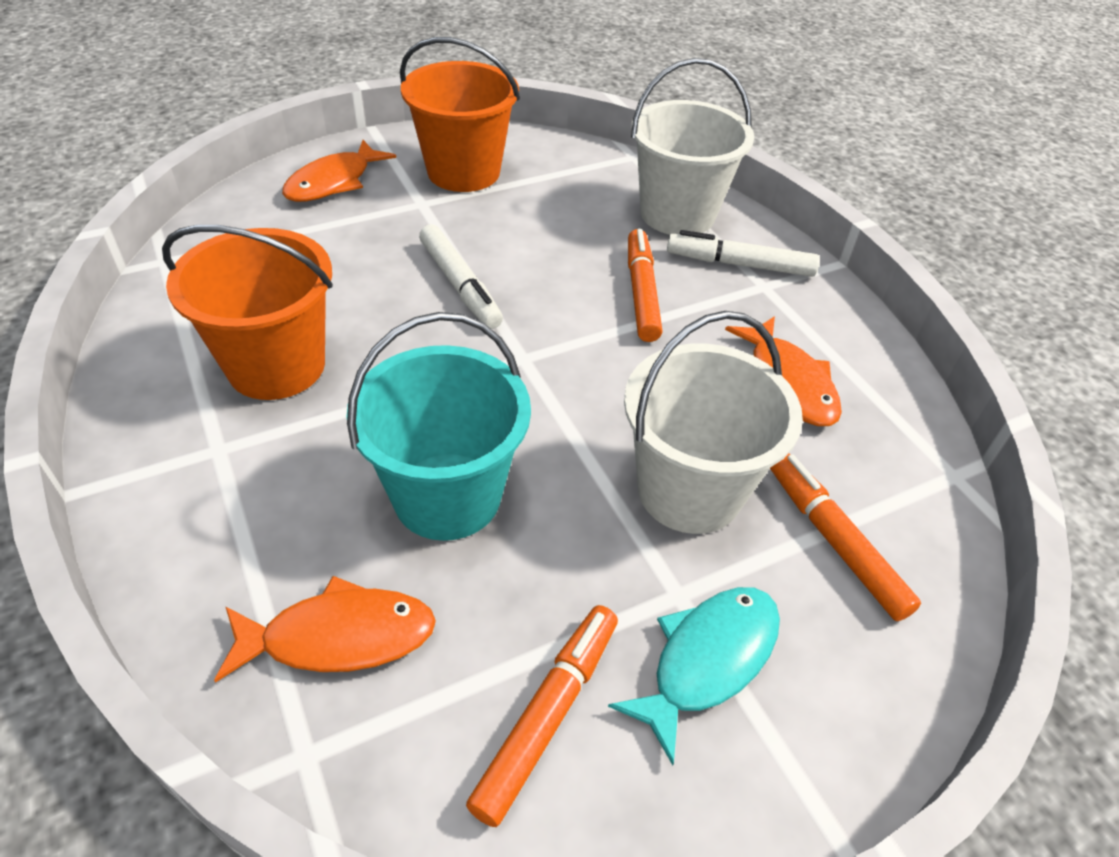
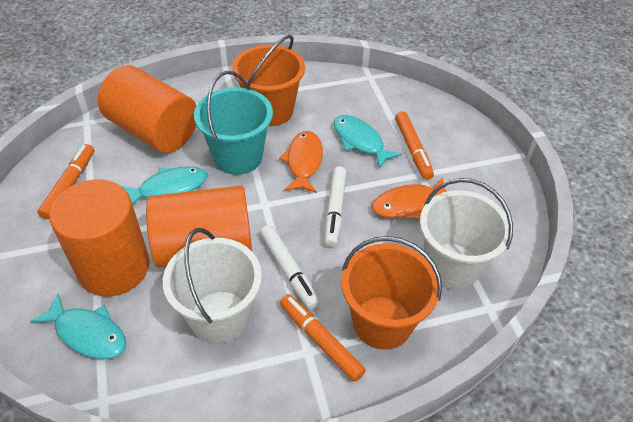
orange cylinder: none = 0 -> [49,179,149,297] [97,65,197,153] [146,186,252,268] = 3
orange fish: [214,576,436,683] [282,140,396,202] [725,316,842,426] = 3 -> [279,131,323,193] [372,177,447,219] = 2
turquoise fish: [608,587,780,765] = 1 -> [30,293,126,359] [122,166,207,205] [334,115,402,169] = 3

